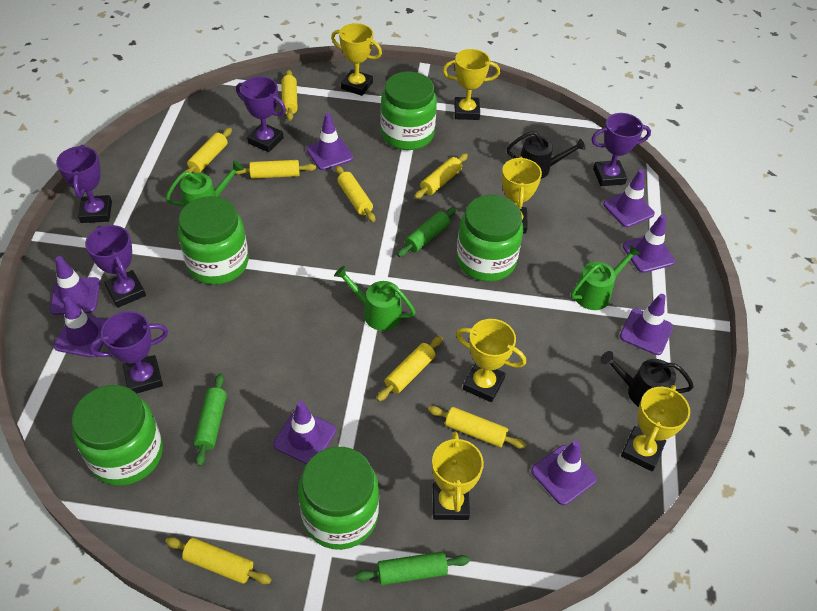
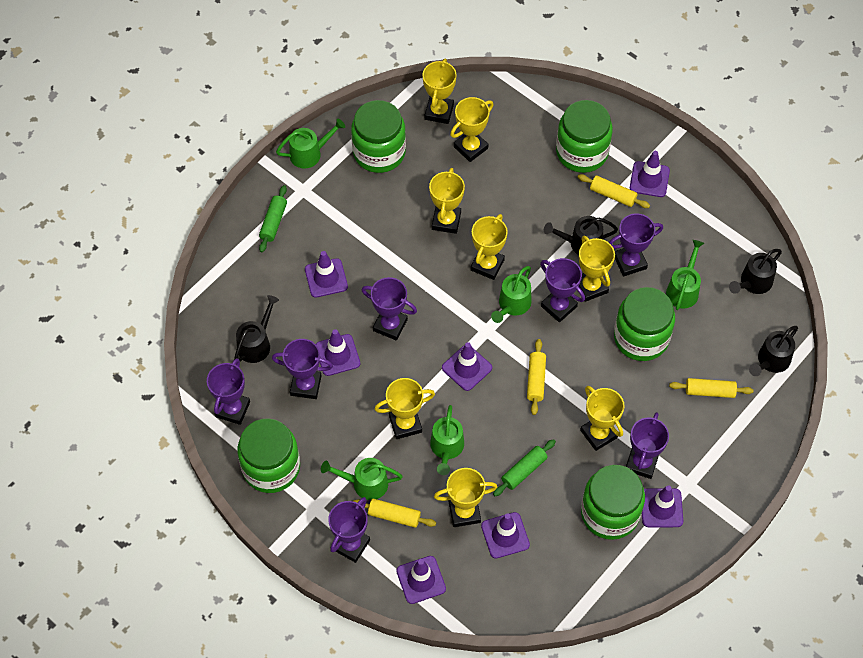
black watering can: [507,131,586,179] [600,351,694,407] = 2 -> [234,295,279,363] [544,216,618,255] [729,249,782,294] [749,326,798,376] = 4
green rolling pin: [194,374,227,467] [355,551,470,585] [397,207,457,257] = 3 -> [259,185,287,253] [493,439,556,496] = 2
green watering can: [165,160,244,208] [334,266,416,331] [571,245,641,310] = 3 -> [276,118,345,168] [321,458,403,500] [430,405,464,475] [491,266,532,323] [666,240,704,310] = 5
purple traffic cone: [50,256,100,315] [53,296,108,358] [273,401,336,464] [306,113,353,170] [531,440,597,505] [603,169,655,227] [620,294,673,355] [623,214,675,273] = 8 -> [305,251,348,298] [316,329,360,376] [396,556,446,604] [442,342,492,391] [481,512,530,559] [630,151,670,197] [642,485,683,527] = 7
purple trophy: [56,145,112,223] [85,225,146,308] [89,311,168,394] [236,76,286,152] [592,113,651,186] = 5 -> [207,358,250,425] [272,339,333,399] [328,497,370,563] [362,277,417,341] [540,258,585,322] [609,213,663,276] [626,412,669,479] = 7
yellow rolling pin: [165,537,272,584] [183,128,232,178] [235,160,316,179] [282,70,297,121] [336,166,375,222] [376,336,443,401] [414,153,468,199] [428,406,526,449] = 8 -> [353,499,436,528] [527,339,546,415] [578,174,650,208] [669,378,753,398] = 4
yellow trophy: [331,23,382,96] [432,432,484,520] [443,49,500,120] [456,319,526,402] [502,156,542,233] [621,385,690,471] = 6 -> [374,378,435,439] [422,58,457,124] [429,168,465,234] [434,468,497,527] [450,97,493,162] [471,214,508,280] [579,236,615,302] [580,386,624,451] = 8

